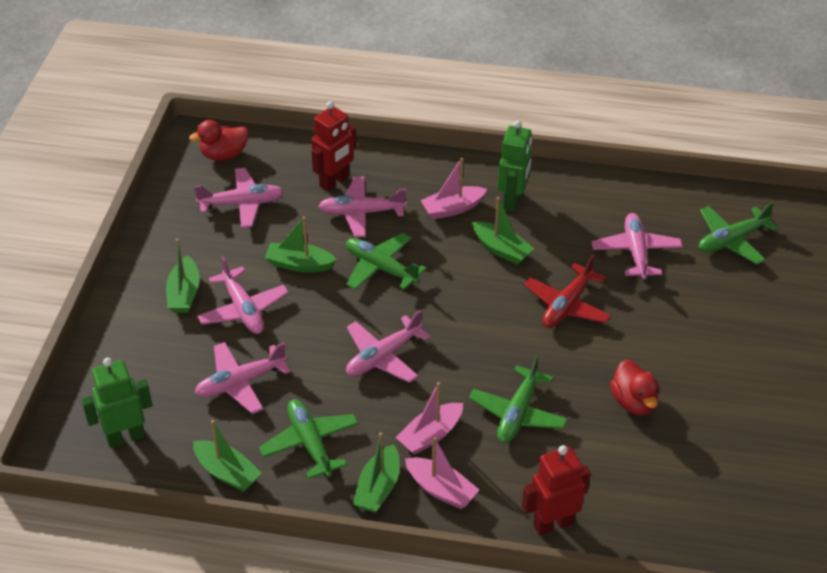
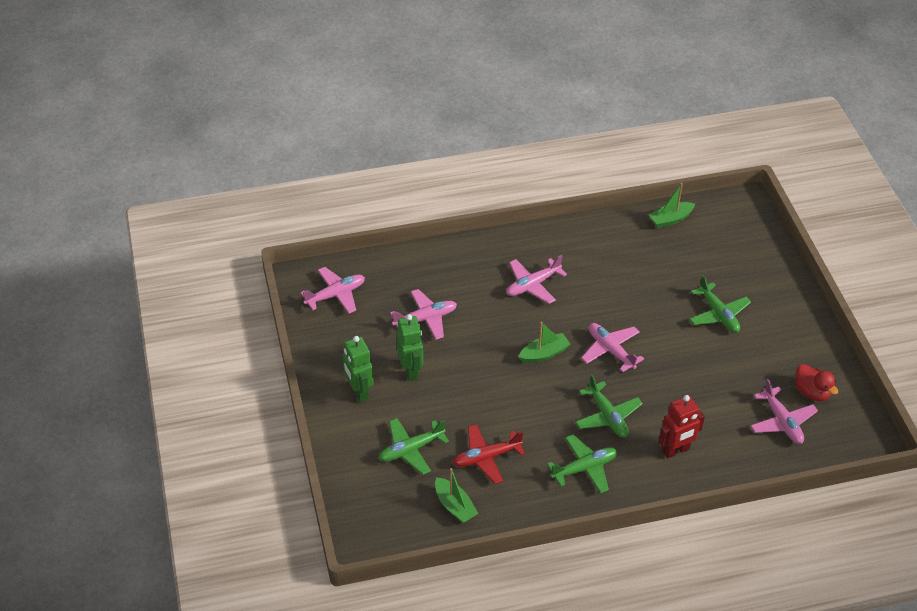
green boat: [166,238,200,313] [193,420,262,492] [265,217,337,273] [353,433,400,513] [472,197,534,265] = 5 -> [435,468,479,523] [519,322,571,363] [649,183,695,228] = 3
pink boat: [396,382,463,455] [405,437,479,509] [420,158,487,219] = 3 -> none = 0
pink plane: [194,168,284,228] [195,342,291,414] [197,256,289,334] [318,176,407,237] [346,310,431,383] [592,213,683,280] = 6 -> [300,267,365,313] [390,289,457,340] [507,255,567,304] [581,323,644,372] [750,379,818,444] = 5
red duck: [189,120,249,160] [610,359,659,415] = 2 -> [795,364,838,401] = 1
red robot: [311,101,357,192] [522,445,591,536] = 2 -> [659,395,705,458] = 1

